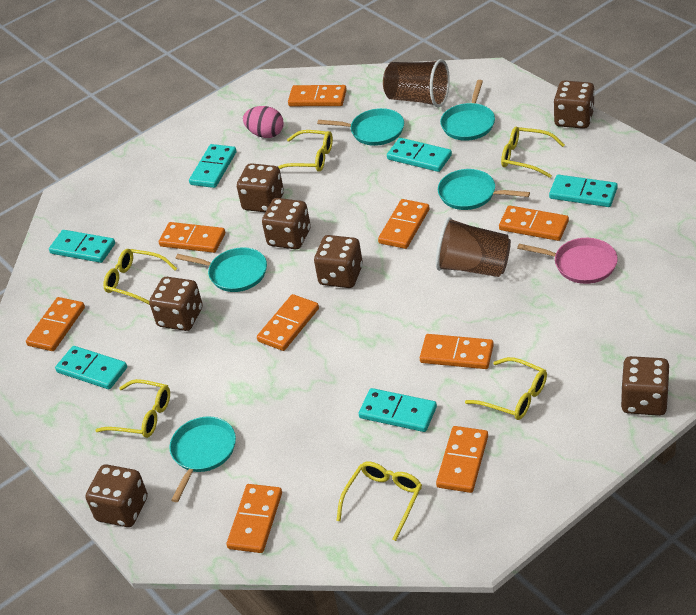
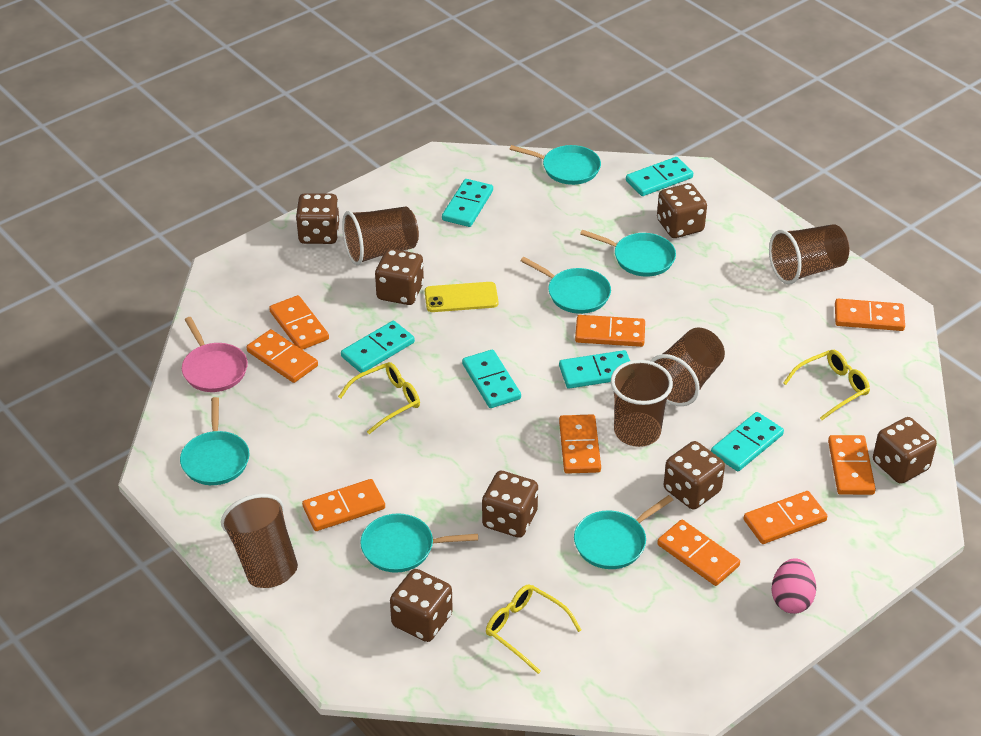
brown cup: [383,59,450,107] [436,217,511,277] = 2 -> [221,494,298,588] [342,206,419,265] [611,360,673,447] [650,328,725,406] [769,224,850,284] = 5
turquoise pan: [169,416,236,502] [175,247,267,292] [317,108,404,146] [438,169,530,210] [440,80,495,141] = 5 -> [180,397,250,485] [360,513,478,573] [509,145,601,185] [520,257,611,314] [574,495,673,569] [580,230,676,277] = 6
yellow glasses: [95,379,170,438] [103,249,177,305] [278,130,333,172] [336,462,422,541] [465,357,547,420] [501,127,565,178] = 6 -> [338,362,420,434] [486,585,581,674] [783,350,870,420] = 3
yellow phone: none = 0 -> [425,282,498,312] = 1

